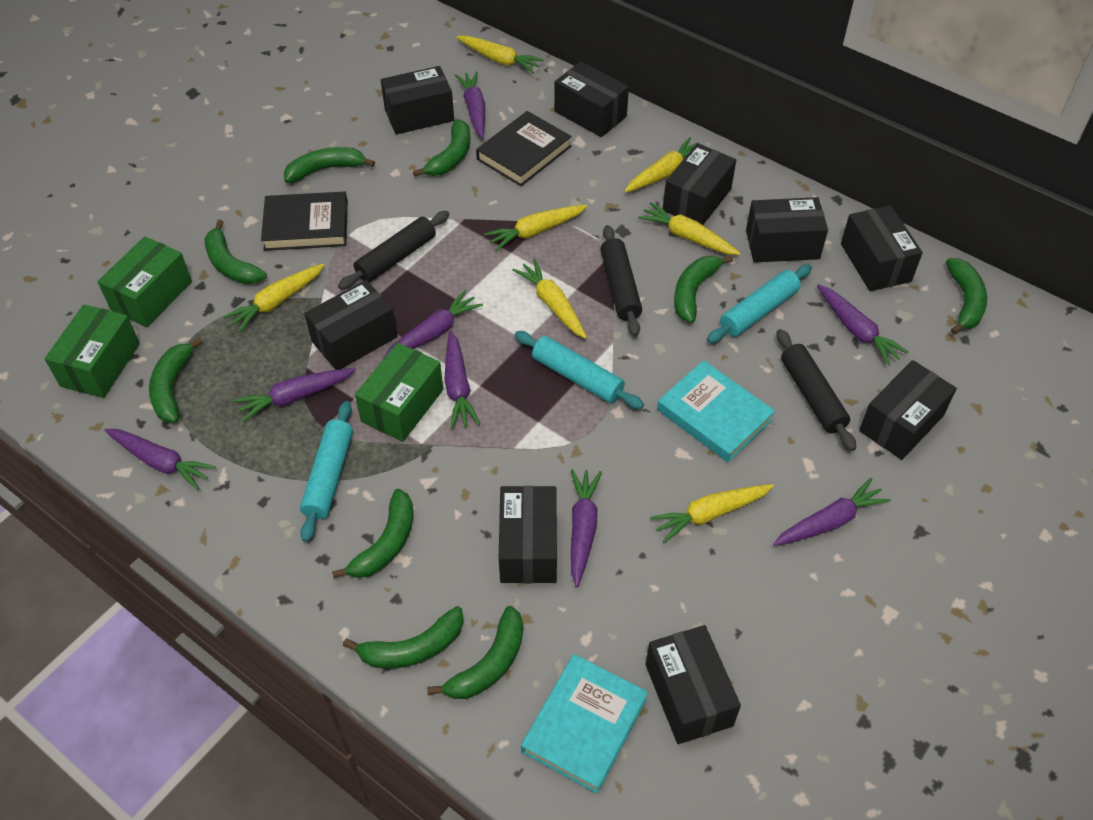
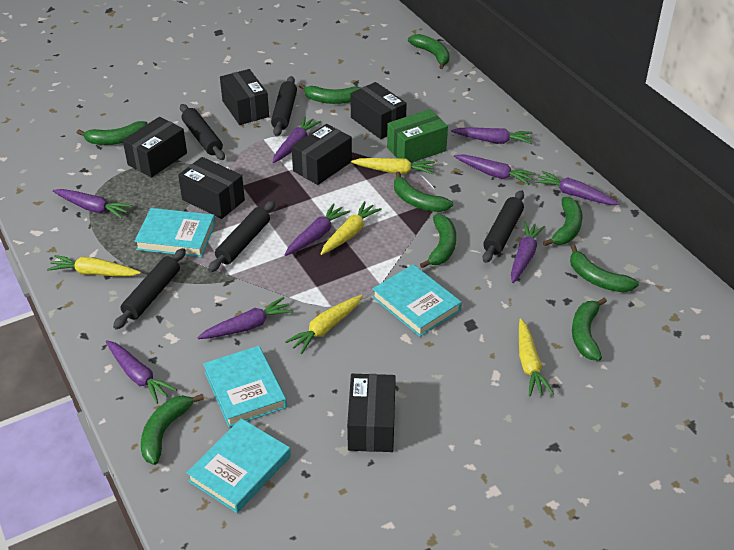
black book: [261,192,348,251] [476,111,572,186] = 2 -> none = 0
black box: [304,280,397,370] [381,66,454,135] [499,486,557,583] [554,61,629,137] [646,625,741,744] [663,143,736,225] [746,197,828,263] [841,205,923,291] [859,360,957,460] = 9 -> [123,117,187,178] [178,157,245,219] [220,69,269,125] [291,124,352,185] [347,374,396,452] [350,82,407,139] = 6
black rolling pin: [338,211,450,290] [601,225,642,336] [777,329,856,451] = 3 -> [113,248,186,330] [180,104,225,160] [208,201,275,272] [271,76,297,136] [483,190,524,263] = 5
green box: [45,305,140,398] [98,236,192,327] [355,343,443,442] = 3 -> [387,109,448,163] = 1
purple carrot: [104,429,216,490] [234,368,356,422] [383,290,483,359] [444,330,481,429] [455,71,485,138] [571,469,602,587] [773,478,891,546] [817,284,909,366] = 8 -> [53,189,133,219] [106,340,177,404] [197,297,293,339] [272,116,321,163] [285,203,350,256] [451,127,533,144] [454,154,536,185] [511,221,545,283] [535,171,620,205] = 9
turquoise book: [521,654,648,794] [657,360,775,462] = 2 -> [135,208,215,257] [186,418,291,513] [203,346,287,427] [372,264,462,337] = 4
turquoise rolling pin: [300,401,353,542] [515,331,644,409] [707,264,812,343] = 3 -> none = 0
yellow carrot: [223,263,325,333] [456,35,544,73] [484,205,588,251] [512,259,587,339] [624,137,699,193] [638,202,741,255] [650,484,774,543] = 7 -> [47,255,141,276] [285,295,363,354] [321,201,382,255] [351,158,435,174] [519,319,554,396] = 5

